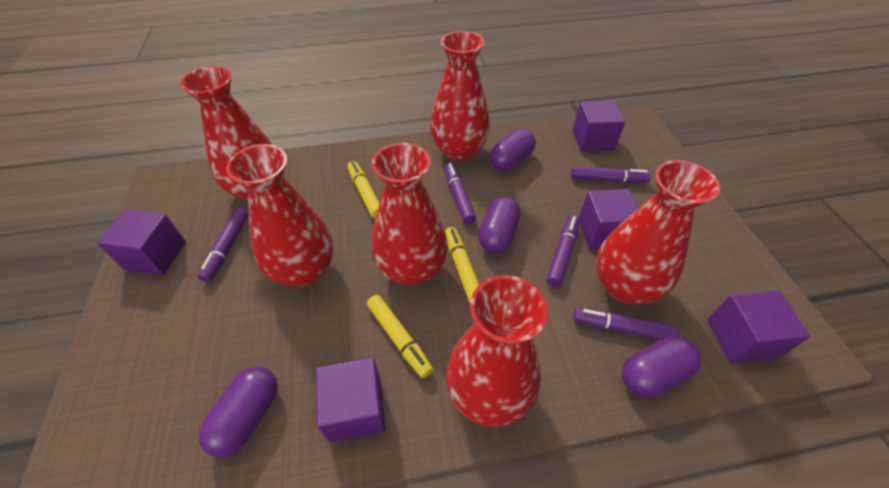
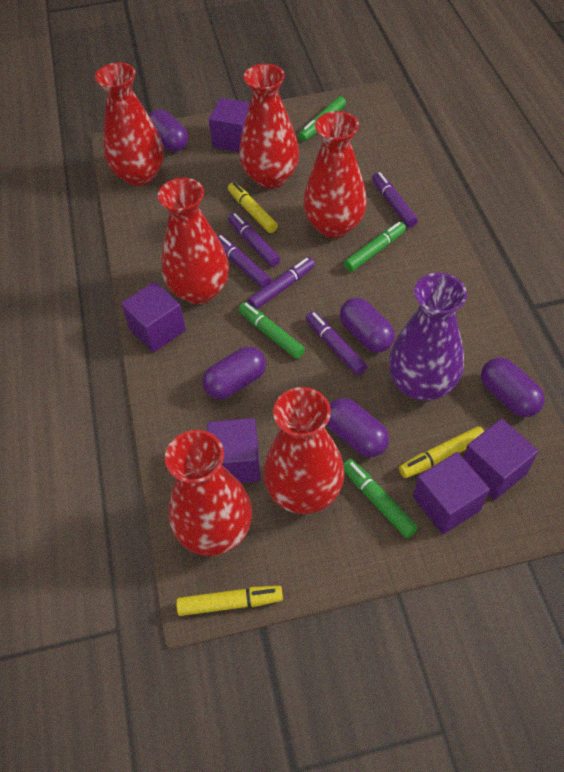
green marker: none = 0 -> [239,302,305,359] [298,96,346,141] [343,459,418,538] [344,222,406,272] = 4
purple capsule: [199,366,278,457] [478,196,521,254] [489,129,536,172] [622,336,701,398] = 4 -> [149,109,188,152] [202,347,266,399] [327,398,389,457] [340,298,395,353] [481,358,545,417] = 5
purple vase: none = 0 -> [388,273,467,401] = 1

